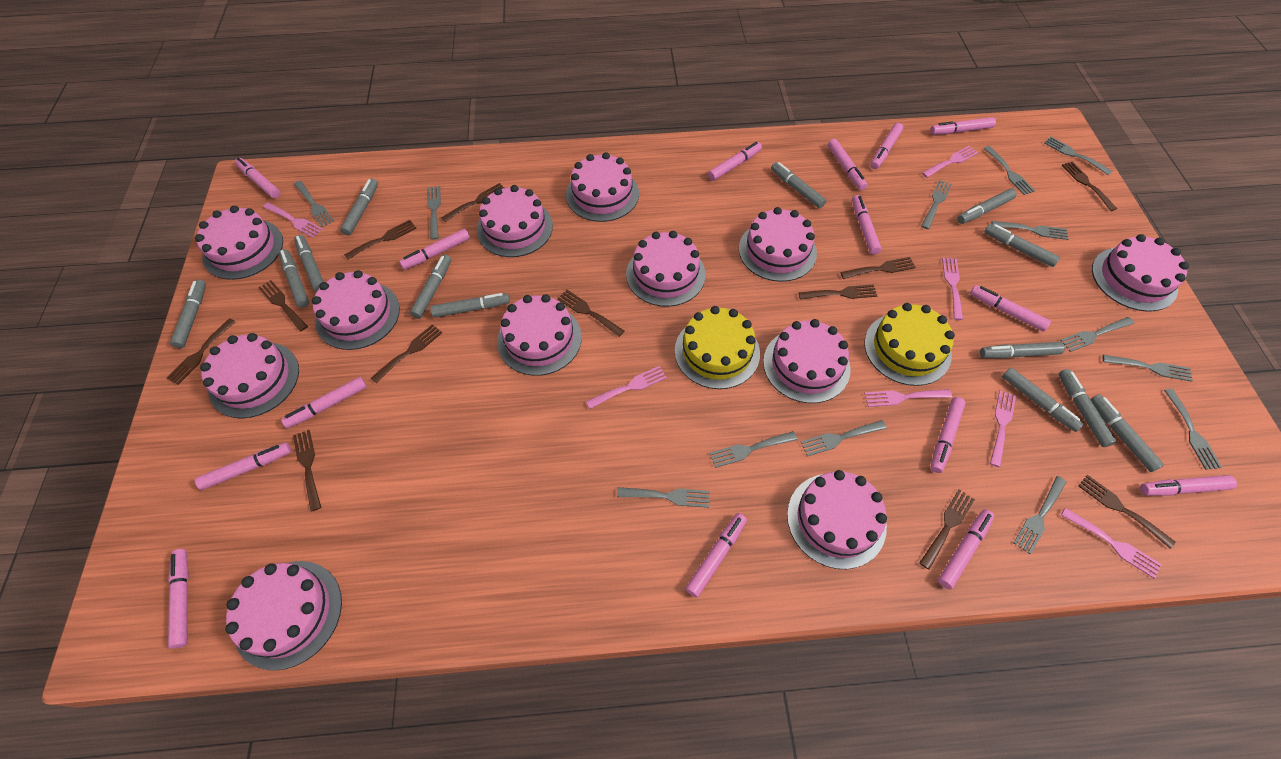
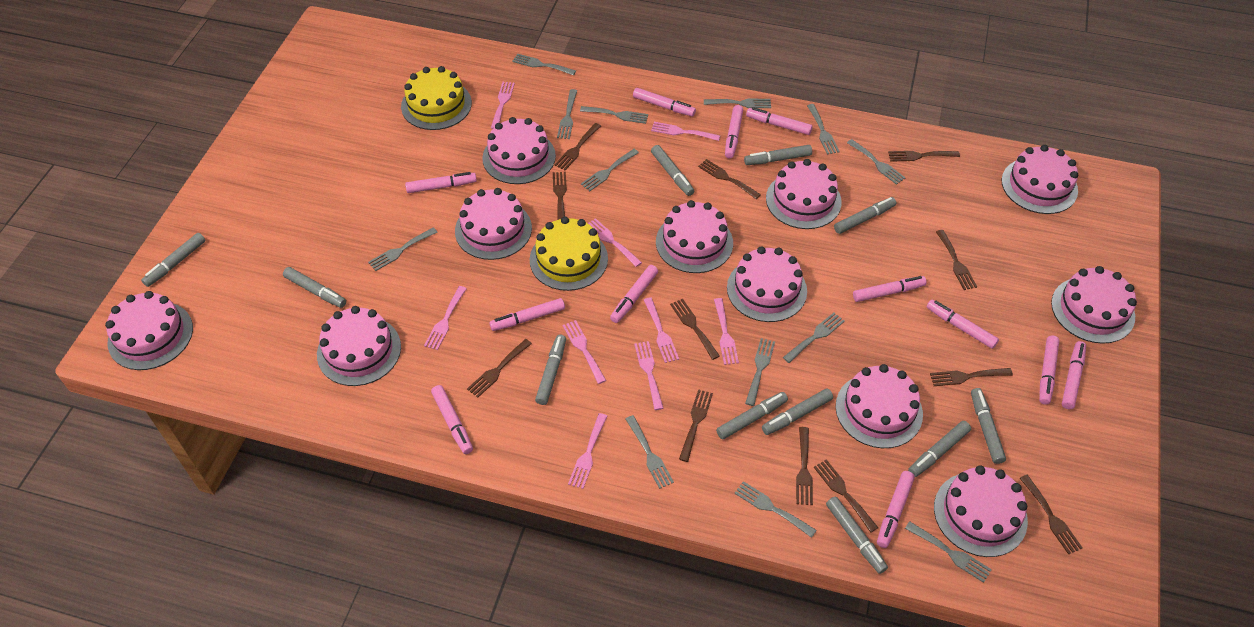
grey marker: [170,279,206,348] [279,249,309,308] [294,235,324,292] [340,179,378,235] [410,255,451,319] [430,293,510,318] [771,162,827,208] [957,188,1017,224] [980,342,1065,358] [984,224,1060,267] [1002,368,1084,432] [1059,369,1116,447] [1090,394,1164,472] = 13 -> [141,233,206,287] [283,267,346,308] [535,334,566,405] [651,145,694,196] [716,392,788,439] [744,145,812,165] [762,388,833,435] [826,496,888,574] [834,197,896,234] [908,421,971,477] [971,388,1006,464] = 11
pink cake: [195,206,283,280] [200,333,299,418] [226,561,342,671] [312,270,400,350] [477,185,553,257] [497,294,582,376] [566,152,639,222] [626,231,705,307] [739,207,817,282] [763,319,851,403] [787,470,887,569] [1092,234,1189,312] = 12 -> [105,291,193,370] [317,306,401,386] [455,188,532,260] [482,117,556,184] [656,200,733,273] [727,246,807,322] [766,159,842,229] [836,364,923,448] [934,465,1028,557] [1002,145,1078,214] [1051,266,1137,344] = 11
pink fork: [263,202,323,238] [586,366,667,409] [864,389,952,407] [922,146,978,178] [942,258,963,320] [990,390,1016,467] [1061,508,1161,579] = 7 -> [424,286,467,350] [491,82,515,129] [563,320,606,384] [568,413,607,489] [588,218,642,267] [634,341,663,410] [644,297,679,363] [651,122,720,141] [714,298,739,365] = 9
pink marker: [168,549,189,649] [195,443,291,490] [235,158,280,198] [281,377,367,428] [399,229,470,270] [685,513,747,598] [708,142,762,181] [828,139,867,190] [852,195,881,254] [870,123,903,169] [930,117,996,135] [930,397,966,473] [938,509,994,589] [970,285,1051,331] [1140,475,1237,496] = 15 -> [405,172,477,193] [431,385,473,454] [489,298,565,331] [610,265,658,323] [633,88,696,116] [725,105,743,158] [746,107,813,135] [853,276,927,302] [877,471,915,548] [927,299,999,349] [1039,335,1060,405] [1062,341,1086,409] = 12

